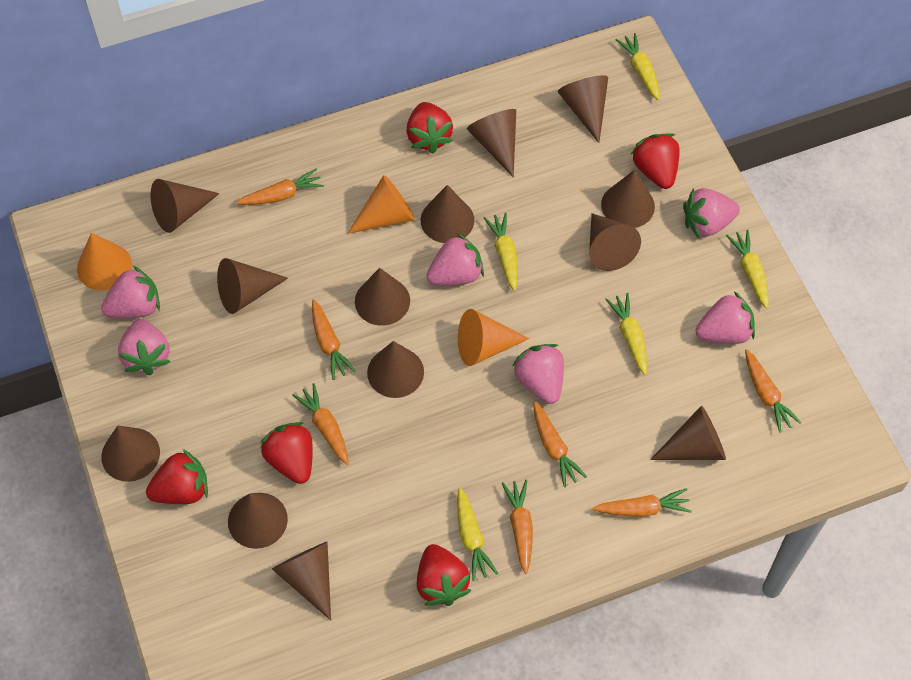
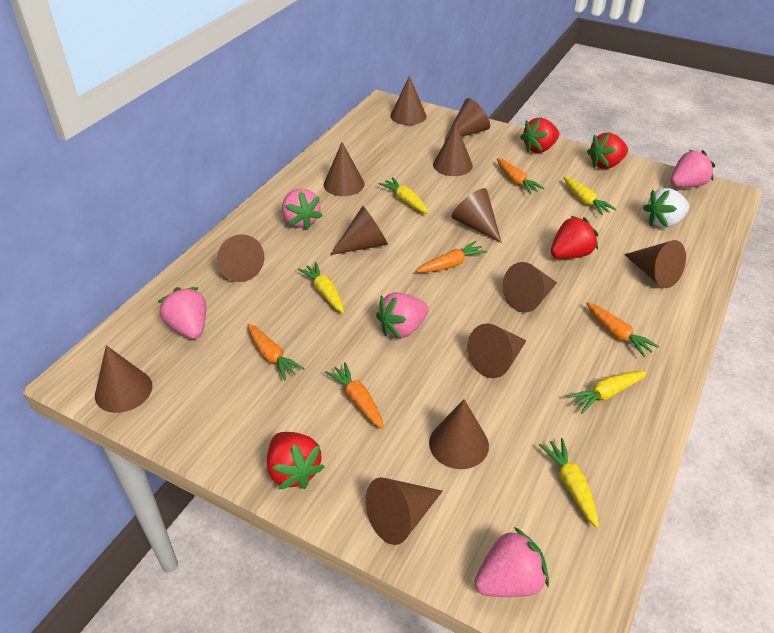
orange carrot: [236,168,324,205] [292,383,349,465] [312,299,356,380] [502,480,533,574] [533,402,587,487] [592,488,692,517] [745,349,801,432] = 7 -> [248,324,305,380] [325,362,384,429] [417,241,487,272] [497,158,545,194] [586,302,659,357] = 5
orange cone: [77,233,132,291] [347,175,415,234] [458,309,529,366] = 3 -> none = 0
pink strawberry: [101,266,160,318] [118,319,170,375] [426,233,484,286] [513,344,564,404] [683,188,740,238] [696,291,755,344] = 6 -> [158,287,206,339] [282,189,322,230] [376,292,429,339] [475,527,549,597] [670,150,715,188] = 5
red strawberry: [146,449,208,504] [261,422,313,484] [406,102,453,154] [417,544,472,606] [631,133,680,189] = 5 -> [267,432,325,490] [520,118,559,153] [551,216,598,259] [587,133,628,169] = 4
white strawberry: none = 0 -> [643,188,689,228] = 1

